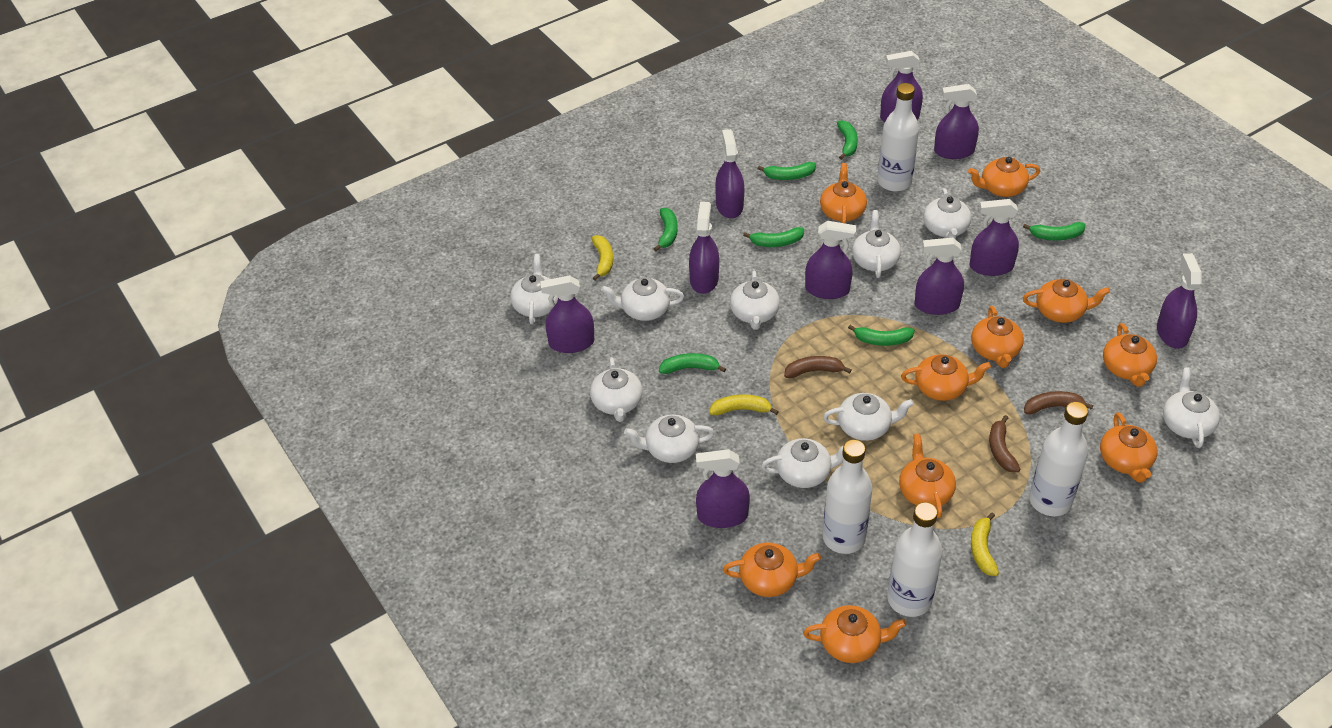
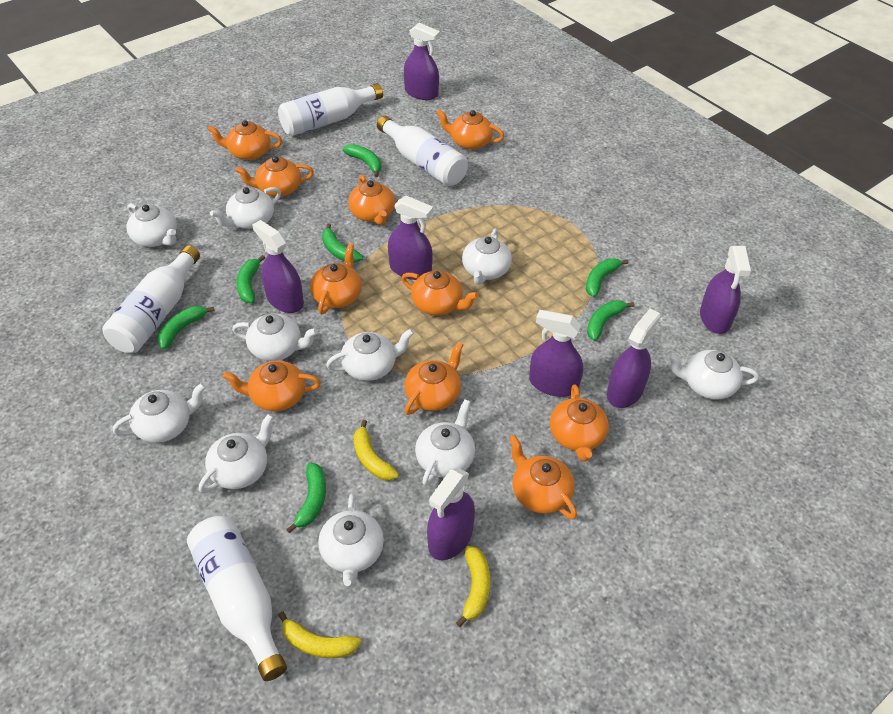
brown banana: [784,356,851,378] [989,415,1021,472] [1024,391,1093,414] = 3 -> none = 0
purple spray bottle: [540,275,594,353] [689,202,719,294] [696,449,750,528] [715,129,744,218] [805,221,856,299] [880,51,923,122] [915,238,964,315] [934,84,979,159] [970,199,1019,276] [1157,253,1202,349] = 10 -> [252,220,304,313] [388,196,433,280] [404,23,440,100] [427,468,475,560] [529,310,583,397] [607,309,660,408] [700,246,751,334] = 7

